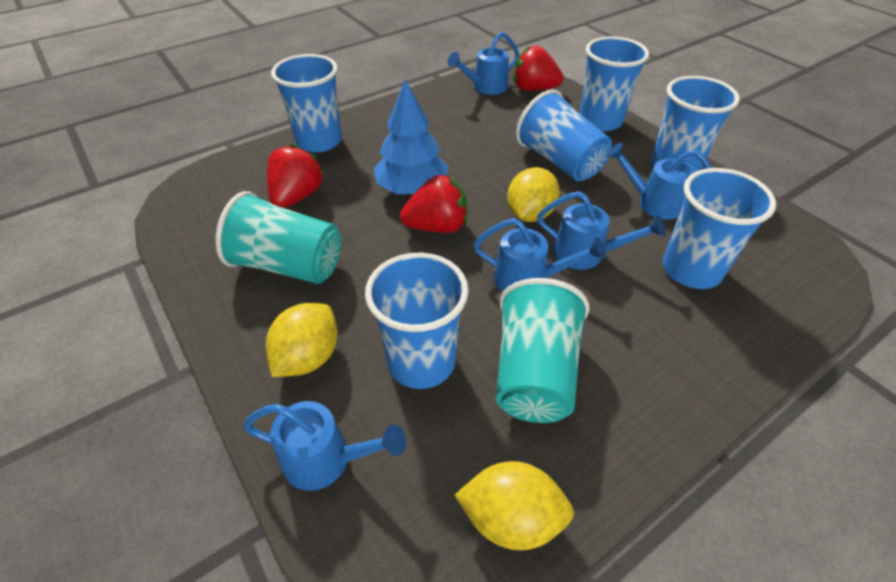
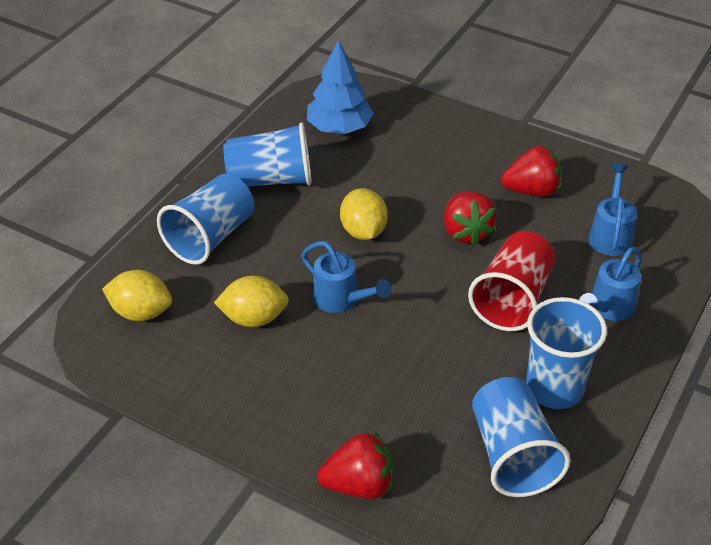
blue cup: [271,54,342,153] [365,253,469,389] [516,90,612,181] [579,36,649,131] [651,76,740,171] [663,168,776,289] = 6 -> [157,174,254,265] [223,123,312,187] [472,377,571,497] [526,297,607,409] = 4
blue watering can: [243,401,406,491] [448,32,519,95] [473,218,606,292] [537,191,666,270] [606,143,712,220] = 5 -> [301,241,391,313] [579,247,642,321] [589,164,637,256] = 3
red cup: none = 0 -> [468,231,555,331] = 1
turquoise cup: [215,191,341,284] [496,278,590,423] = 2 -> none = 0

